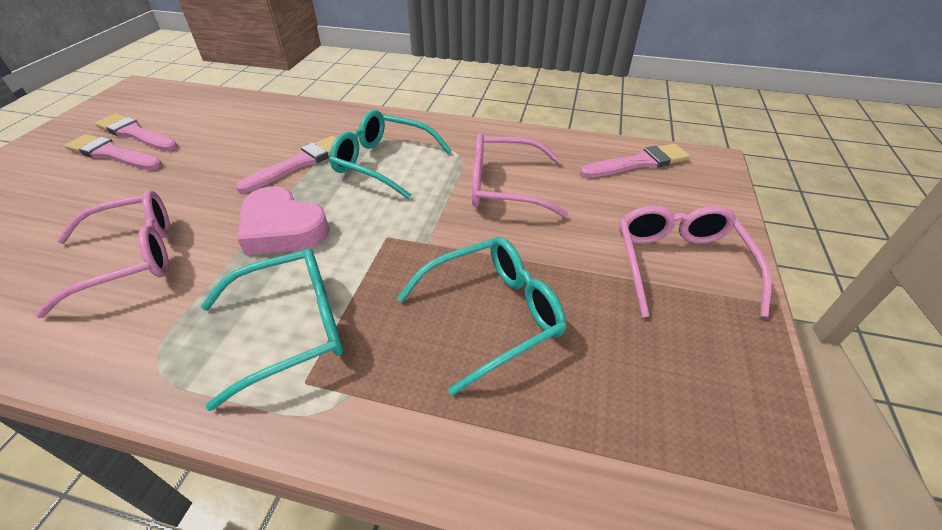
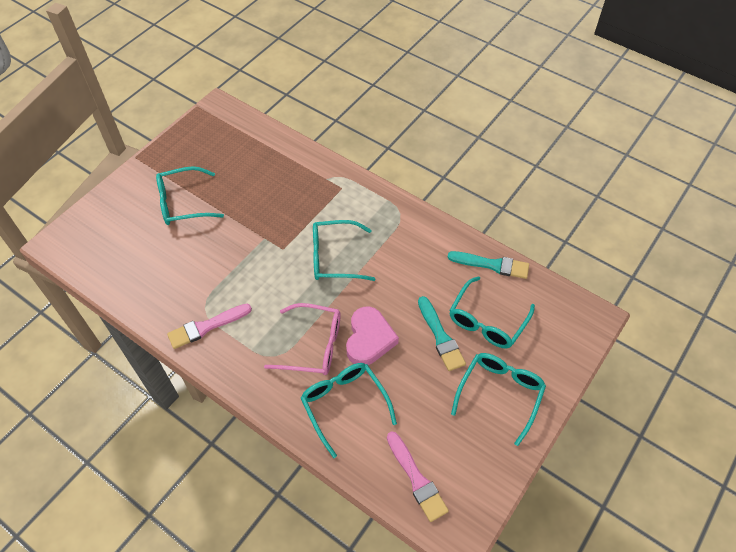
pink brush: [65,134,162,170] [95,114,178,151] [236,136,336,193] [580,144,690,178] = 4 -> [167,304,252,349] [387,431,449,522] = 2
pink glasses: [35,190,170,318] [472,133,568,218] [619,206,772,317] = 3 -> [264,303,340,375] = 1
turquoise brush: none = 0 -> [418,296,466,371] [448,251,529,279] = 2
turquoise glasses: [201,248,343,411] [329,110,451,199] [397,237,566,396] = 3 -> [156,166,224,225] [301,363,397,458] [313,220,375,281] [449,276,535,348] [451,353,546,446] = 5

